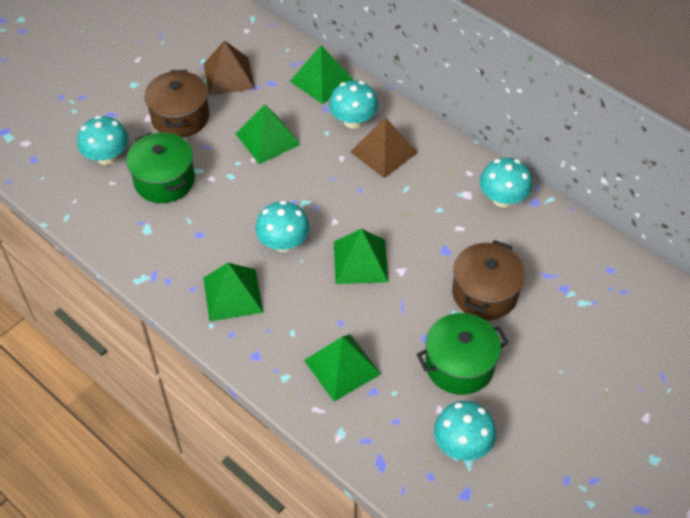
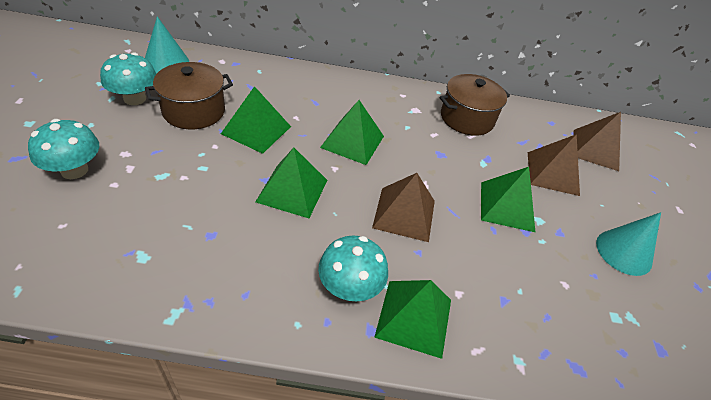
brown pyramid: [204,40,255,96] [350,117,418,178] = 2 -> [372,173,435,242] [528,134,580,196] [573,112,621,171] = 3
green pot: [126,132,195,203] [416,313,509,395] = 2 -> none = 0
turquoise cone: none = 0 -> [145,16,189,74] [596,212,661,276] = 2
turquoise mushroom: [77,115,129,165] [255,200,310,252] [329,81,378,128] [434,401,496,461] [480,158,532,208] = 5 -> [28,119,99,179] [100,52,156,105] [318,235,388,301] = 3

